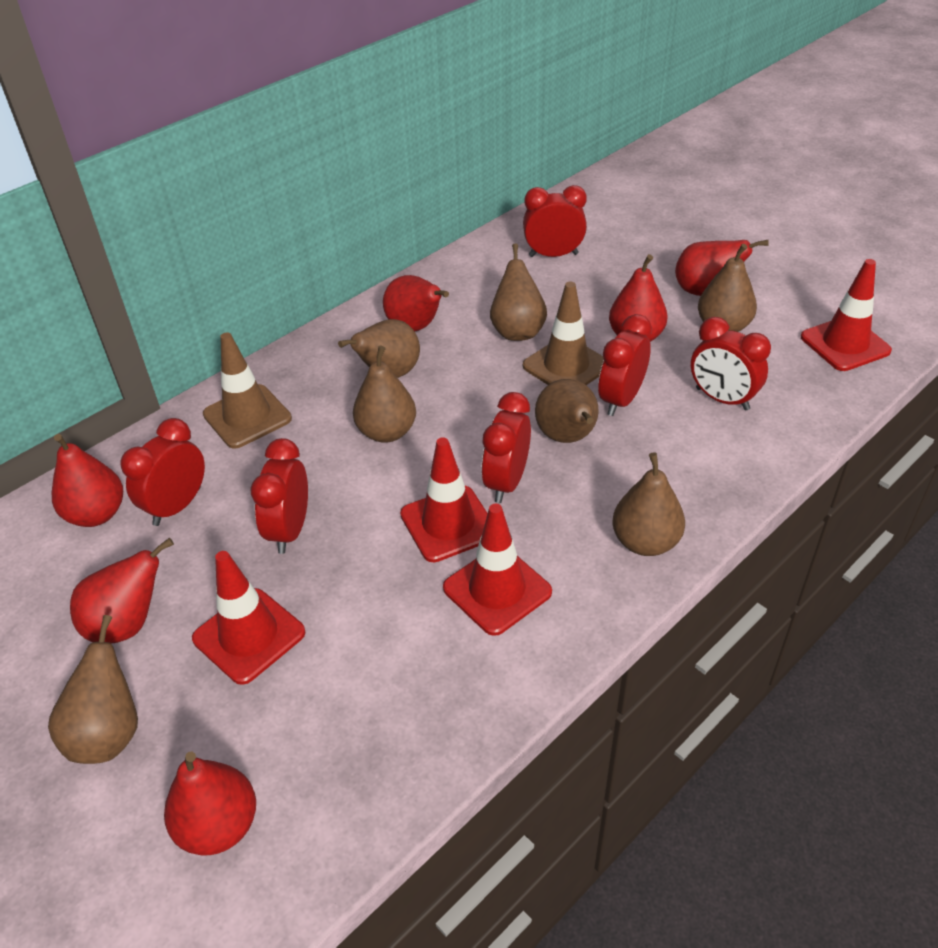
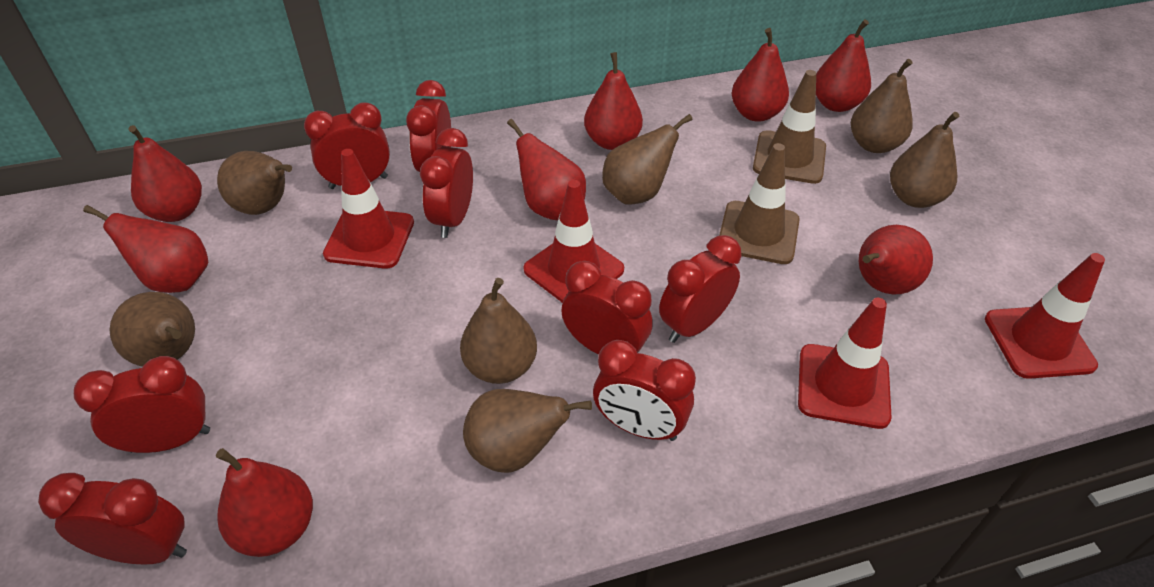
red clock: [121,418,205,526] [250,438,308,554] [482,392,531,503] [523,185,587,257] [598,314,652,416] [691,317,771,411] = 6 -> [38,473,187,564] [74,356,210,453] [304,102,390,189] [406,80,451,172] [420,128,473,238] [561,261,653,355] [593,340,696,441] [659,235,741,343] = 8
red pear: [52,434,123,527] [70,538,174,643] [164,752,256,855] [383,275,449,331] [609,254,667,342] [675,240,769,296] = 6 -> [83,205,208,293] [129,125,202,222] [216,448,313,557] [507,119,586,220] [584,52,643,150] [731,28,789,122] [816,19,871,112] [859,225,933,295] = 8

